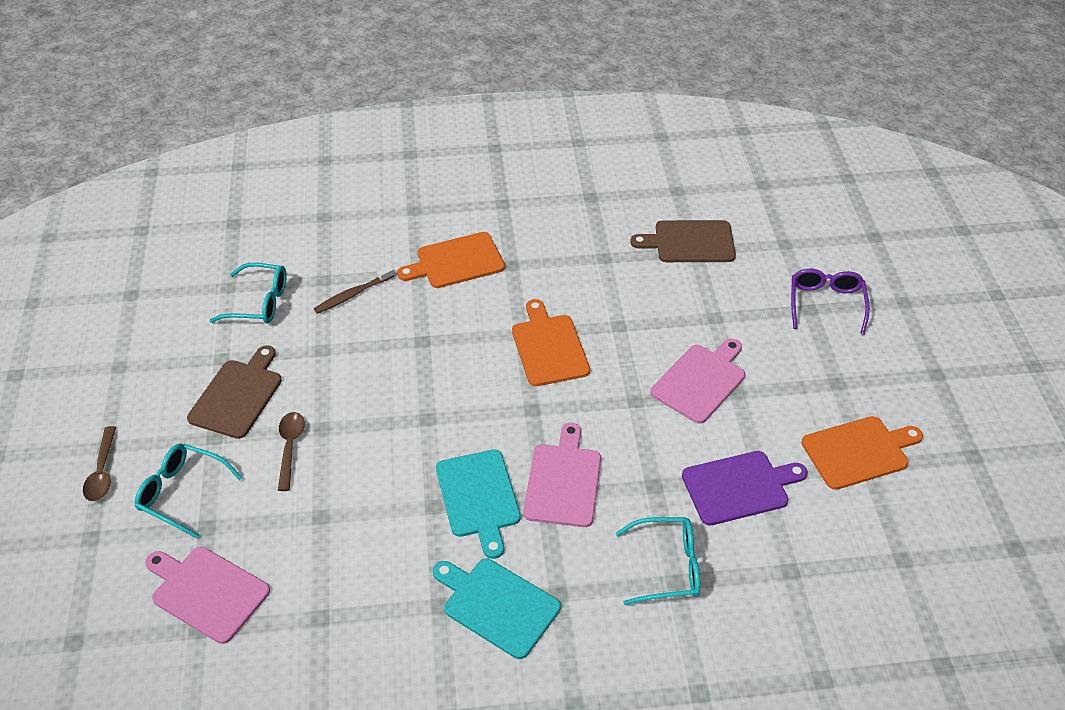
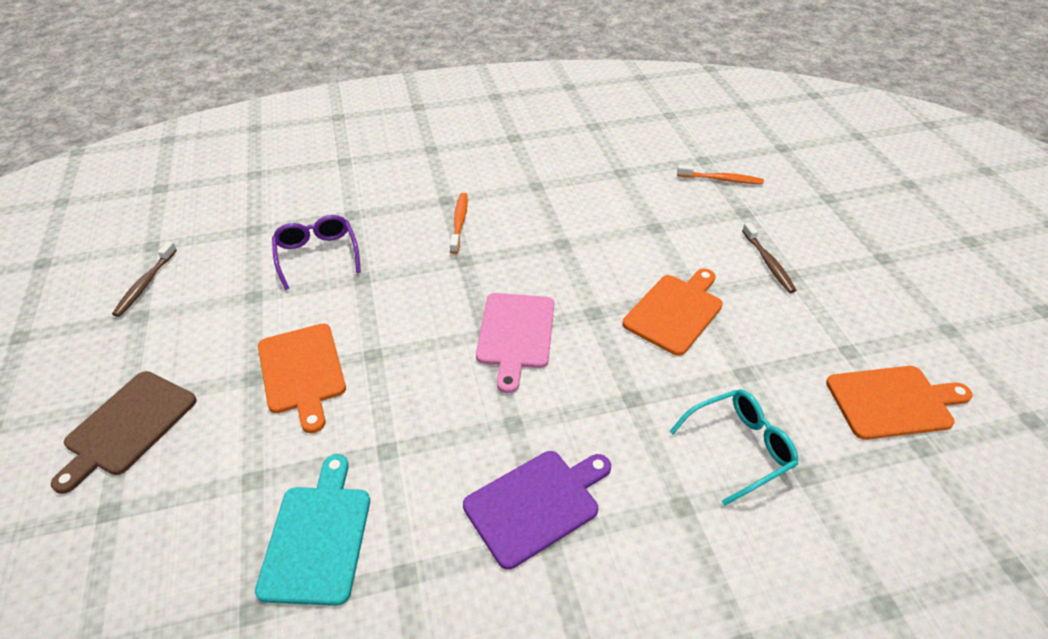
brown cutting board: [187,345,282,439] [630,220,736,262] = 2 -> [51,371,197,494] = 1
brown spoon: [83,426,116,501] [278,412,305,491] = 2 -> none = 0
brown toothbrush: [314,266,395,314] = 1 -> [112,241,177,317] [742,222,797,293] = 2
orange toothbrush: none = 0 -> [450,193,468,254] [677,165,764,184] = 2
pink cutting board: [145,547,270,644] [523,423,601,527] [651,339,745,424] = 3 -> [476,293,554,393] = 1
turquoise cutting board: [433,559,561,659] [436,450,521,559] = 2 -> [255,454,370,606] = 1
turquoise glasses: [135,443,242,539] [209,263,286,324] [616,517,700,605] = 3 -> [669,389,798,506] = 1

